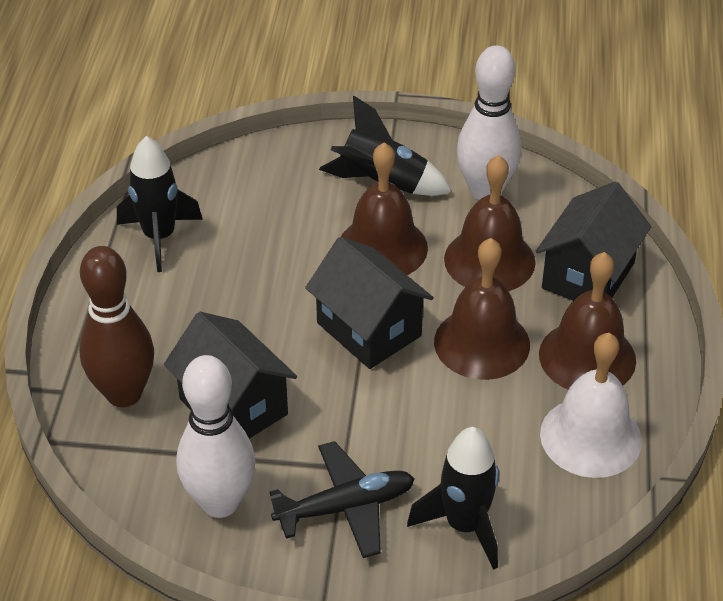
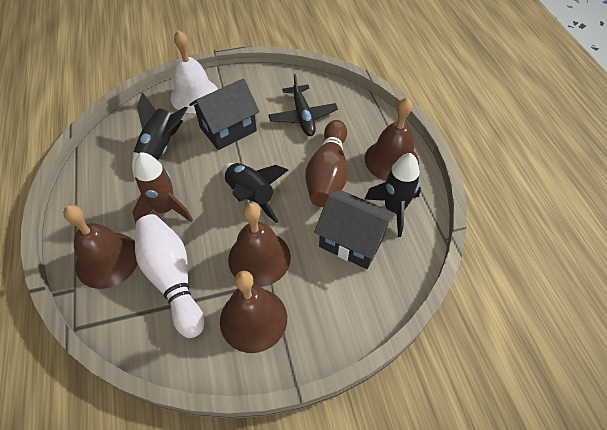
black house: [164,312,297,439] [305,237,434,369] [536,181,651,301] = 3 -> [189,78,260,150] [314,190,396,269] = 2
brown rocket: none = 0 -> [132,152,193,223] = 1
white bowling pin: [176,355,256,518] [457,45,522,200] = 2 -> [135,214,204,338] = 1

